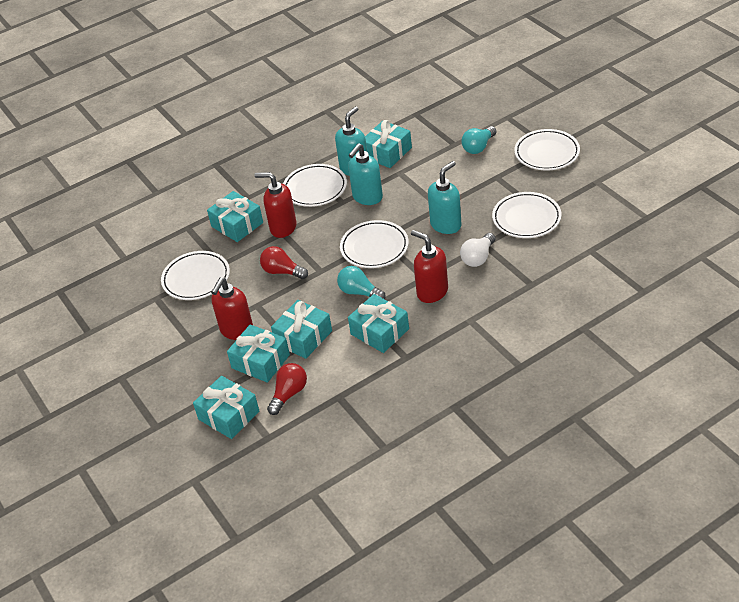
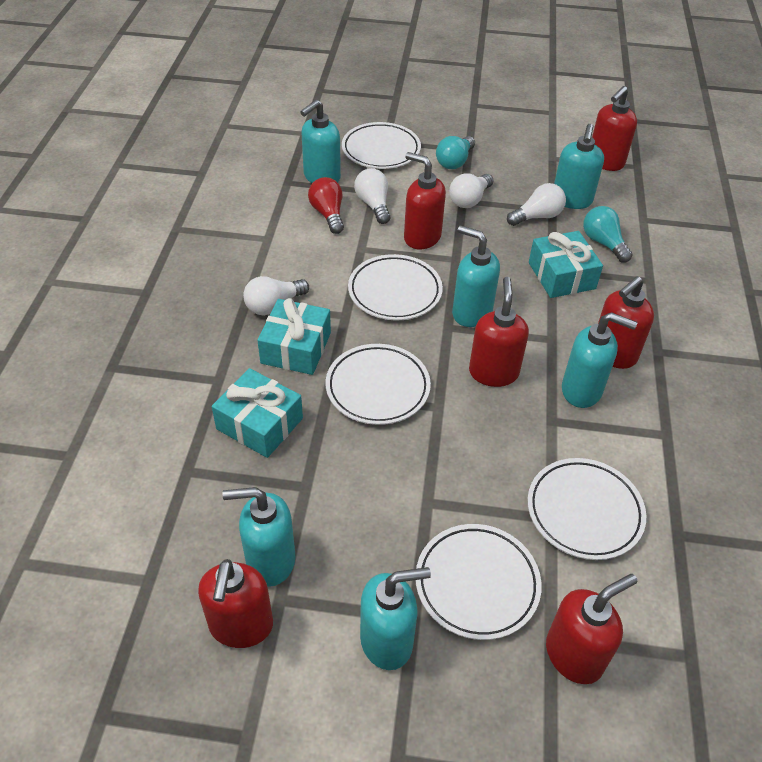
red light bulb: [260,246,308,279] [267,363,307,415] = 2 -> [308,177,344,234] = 1
red soap dispenser: [211,277,253,340] [255,172,297,238] [411,230,448,303] = 3 -> [198,559,273,648] [404,152,446,249] [469,277,529,387] [546,574,637,684] [592,86,637,171] [598,276,654,369] = 6
turquoise gift: [193,376,259,439] [207,191,263,242] [227,324,290,383] [271,300,332,359] [348,294,409,353] [365,120,412,168] = 6 -> [212,368,303,458] [257,298,331,375] [529,231,603,298] = 3
turquoise soap dispenser: [335,106,367,176] [348,143,383,205] [428,161,461,234] = 3 -> [223,487,295,587] [301,100,341,183] [360,567,431,670] [452,225,500,327] [554,124,604,209] [562,312,637,408] = 6
white light bulb: [460,233,495,267] = 1 -> [243,276,309,315] [354,168,390,224] [449,173,494,208] [507,183,566,226] = 4

